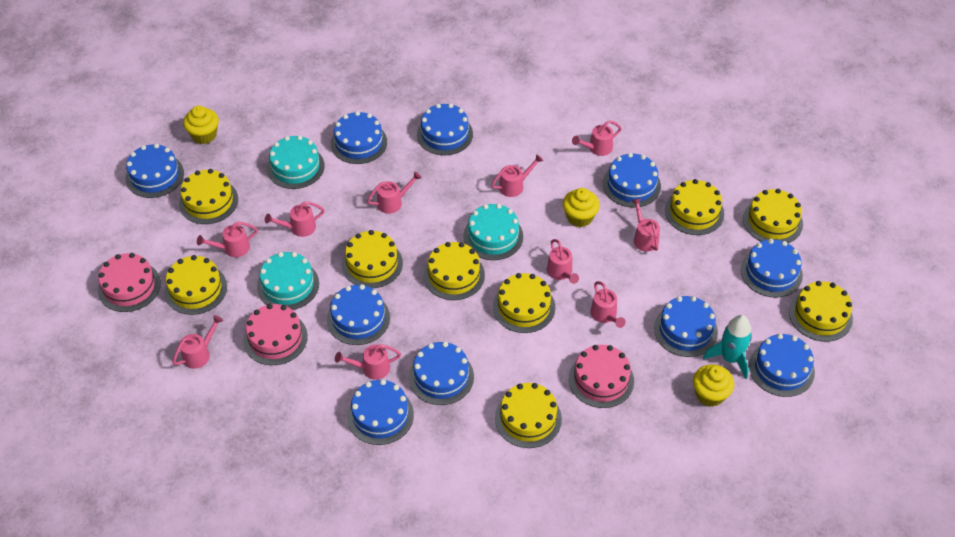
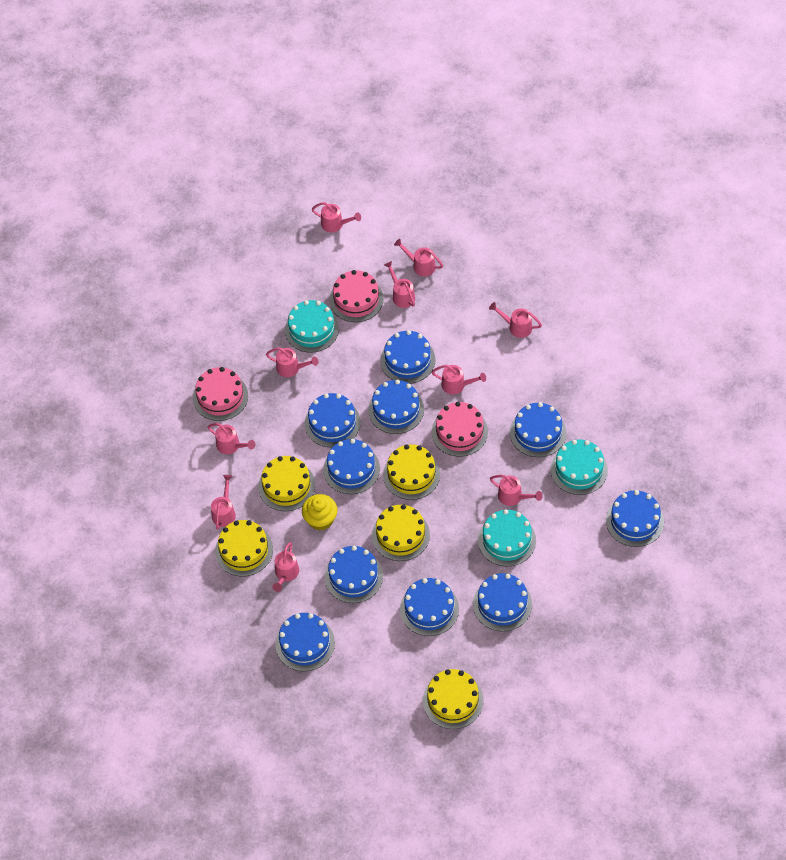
turquoise rocket: [703,315,752,379] = 1 -> none = 0
yellow cake: [164,255,227,315] [179,169,238,224] [342,230,403,288] [423,242,485,300] [493,273,555,333] [495,383,562,448] [665,179,724,235] [743,189,803,243] [789,281,853,342] = 9 -> [215,520,273,576] [258,456,315,511] [372,504,430,561] [383,444,440,500] [423,669,483,729] = 5
yellow cupcake: [183,106,219,144] [563,188,600,227] [693,364,734,407] = 3 -> [302,494,337,531] = 1

